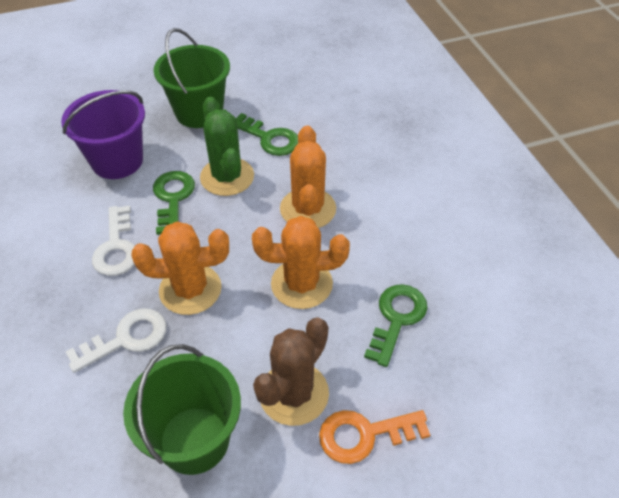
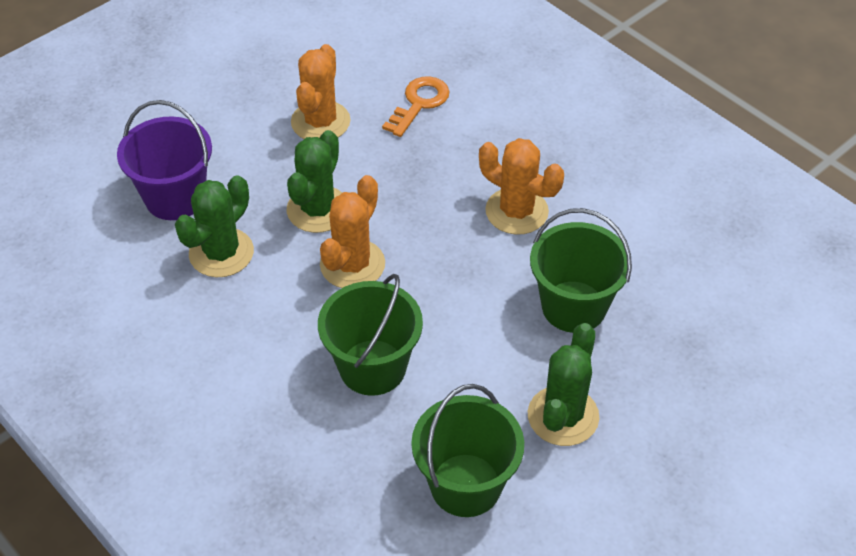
brown cactus: [253,318,329,426] = 1 -> none = 0
green bucket: [123,344,241,475] [153,28,230,128] = 2 -> [318,274,423,396] [411,384,524,517] [530,208,632,333] = 3
green cactus: [200,97,254,196] = 1 -> [175,175,254,277] [287,130,342,233] [528,323,599,446] = 3
green key: [153,171,195,235] [236,113,298,156] [364,284,427,367] = 3 -> none = 0
white key: [66,308,166,373] [92,206,135,276] = 2 -> none = 0

